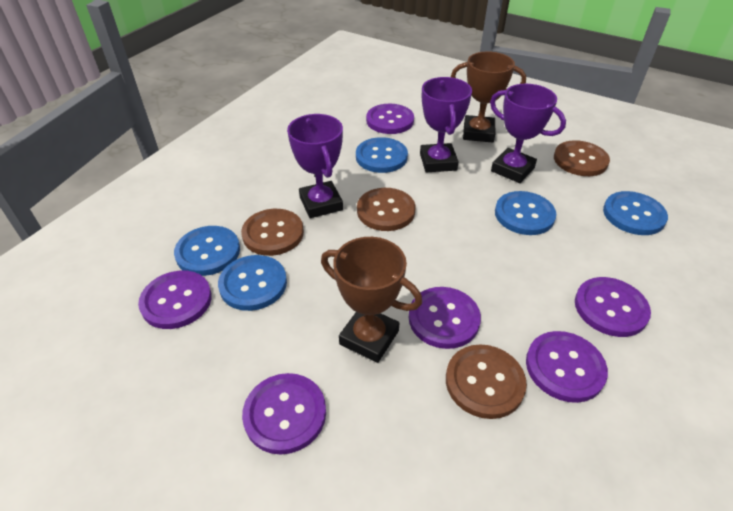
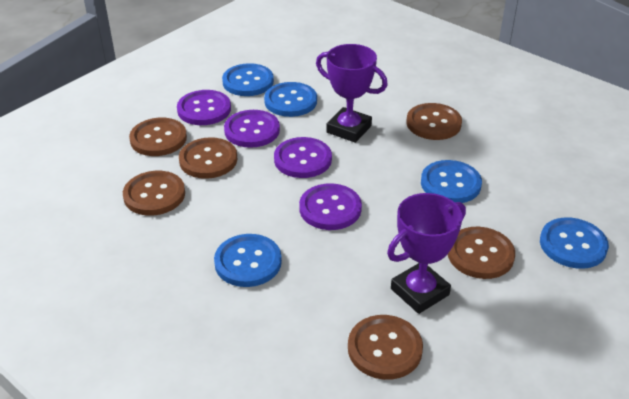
brown button: [241,209,304,256] [357,188,415,231] [446,344,527,419] [554,140,610,176] = 4 -> [123,171,185,216] [129,118,187,156] [179,137,238,179] [348,315,423,380] [406,103,462,140] [448,227,515,279] = 6
brown trophy: [321,237,422,363] [451,52,526,143] = 2 -> none = 0
purple button: [138,271,212,329] [242,373,326,455] [366,104,414,134] [409,287,481,349] [526,331,608,403] [575,277,651,337] = 6 -> [177,90,231,125] [224,110,280,148] [274,137,332,178] [299,183,362,230] = 4
purple trophy: [287,114,343,218] [420,77,472,172] [490,84,566,183] = 3 -> [316,44,388,143] [387,193,466,314] = 2

